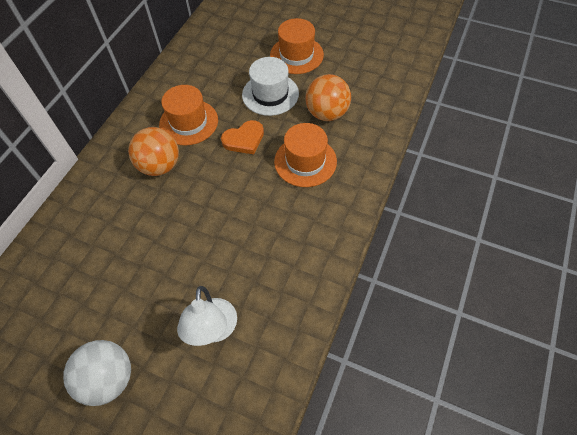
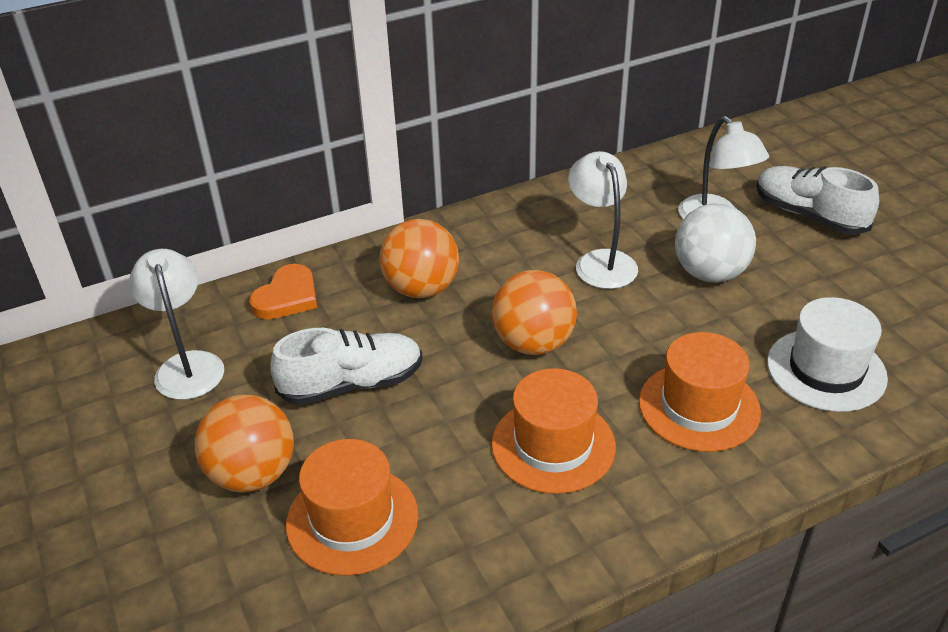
orange ball: [128,127,179,176] [306,74,351,121] = 2 -> [195,395,294,492] [379,219,459,298] [492,270,577,355] = 3
white lamp: [177,286,237,346] = 1 -> [129,249,224,400] [568,151,638,289] [678,116,769,220] = 3
white shoe: none = 0 -> [270,328,423,405] [756,166,879,235] = 2

